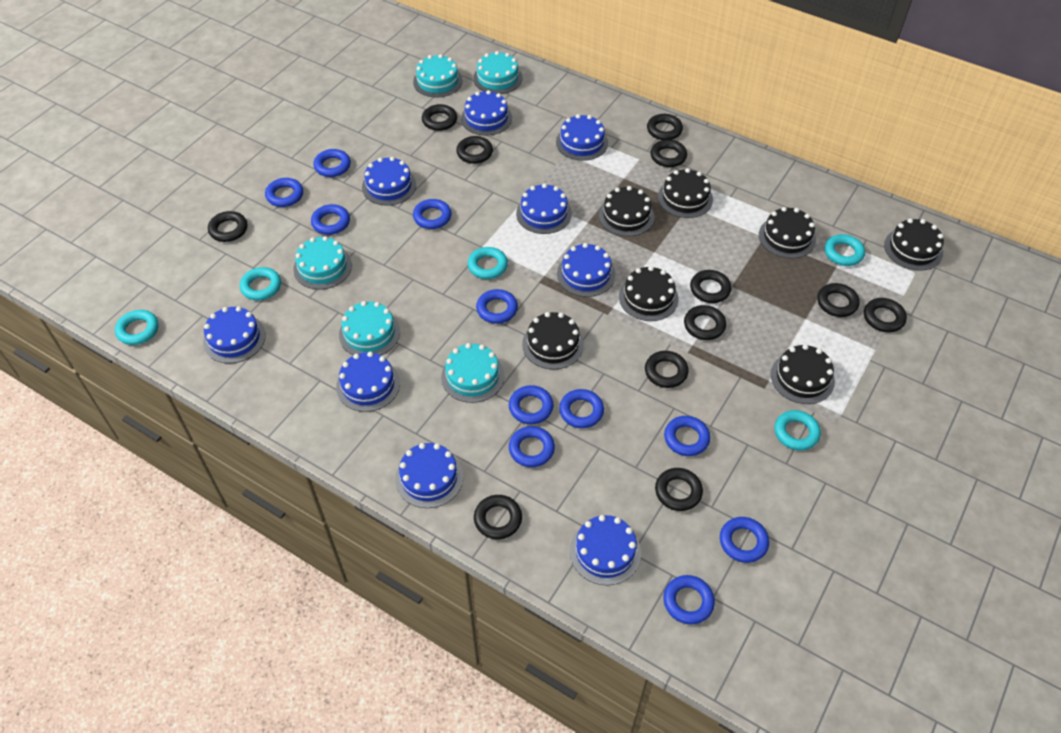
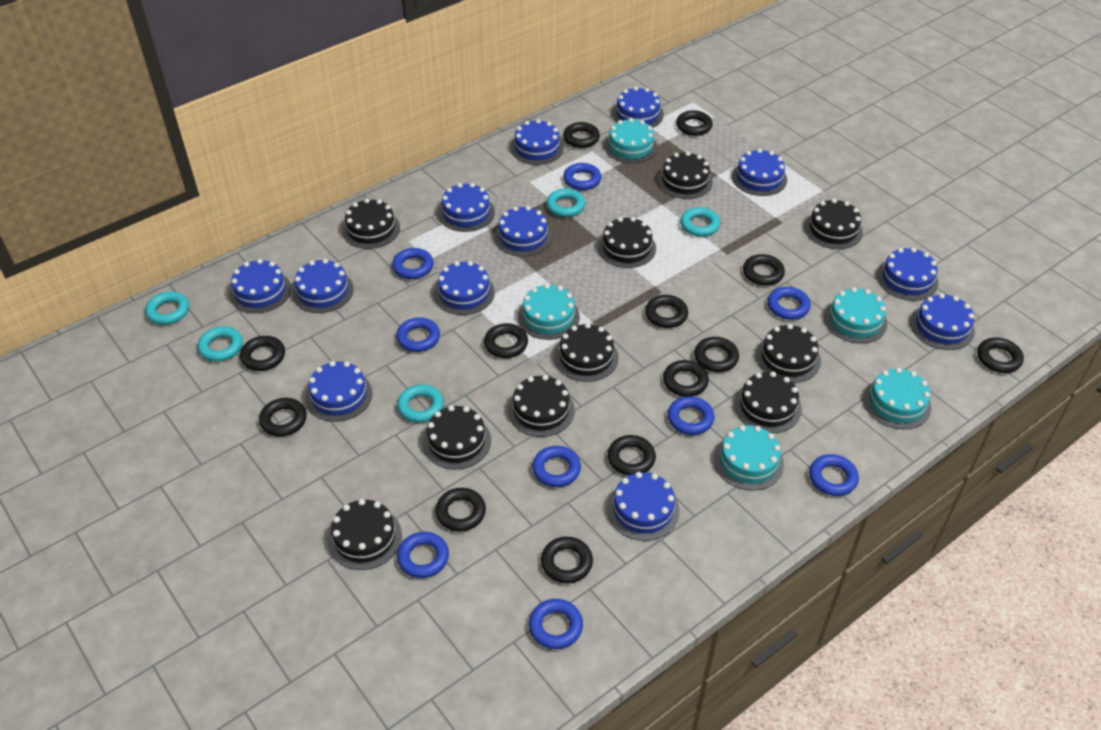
black cake: [522,312,584,369] [599,186,654,237] [619,266,679,321] [658,168,713,218] [759,207,816,258] [771,344,835,404] [884,218,944,271] = 7 -> [328,499,402,570] [342,198,400,249] [422,405,491,469] [508,375,575,437] [554,323,618,382] [598,217,656,268] [658,152,713,199] [734,371,802,433] [756,324,821,383] [804,199,863,249] = 10
black ring: [208,211,247,242] [422,104,457,131] [456,136,493,164] [474,495,522,539] [645,351,689,388] [647,114,683,140] [650,139,687,167] [655,468,703,511] [684,305,726,340] [690,270,731,303] [817,283,860,317] [864,298,907,332] = 12 -> [240,336,285,371] [259,398,307,436] [435,488,486,532] [484,323,528,358] [541,537,593,583] [563,122,600,148] [607,435,656,476] [645,295,688,328] [663,360,709,397] [676,110,713,136] [694,337,739,372] [743,254,785,286] [977,337,1024,373] = 13
blue cake: [203,306,266,363] [336,351,400,412] [362,157,416,205] [395,443,463,508] [461,90,512,136] [516,183,572,234] [556,114,608,161] [557,243,615,297] [570,515,641,585] = 9 -> [229,259,291,313] [292,259,354,313] [306,361,372,422] [434,261,495,315] [438,183,495,232] [494,206,552,257] [510,119,564,165] [607,472,679,541] [612,87,664,128] [732,149,787,196] [877,247,938,301] [910,293,975,350] = 12
blue ring: [265,178,303,207] [311,204,350,235] [313,149,351,177] [413,199,452,229] [476,289,518,324] [509,385,554,424] [509,426,555,467] [559,389,604,428] [663,575,715,624] [664,416,710,456] [720,517,769,563] = 11 -> [392,248,434,279] [396,317,440,352] [397,532,449,578] [529,599,583,649] [532,446,581,487] [563,163,601,190] [667,396,714,435] [768,287,811,320] [809,454,859,496] = 9

